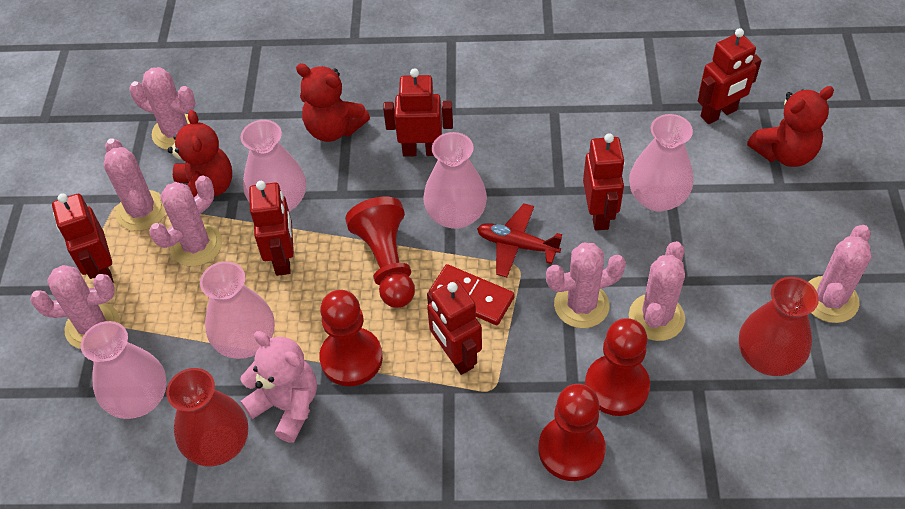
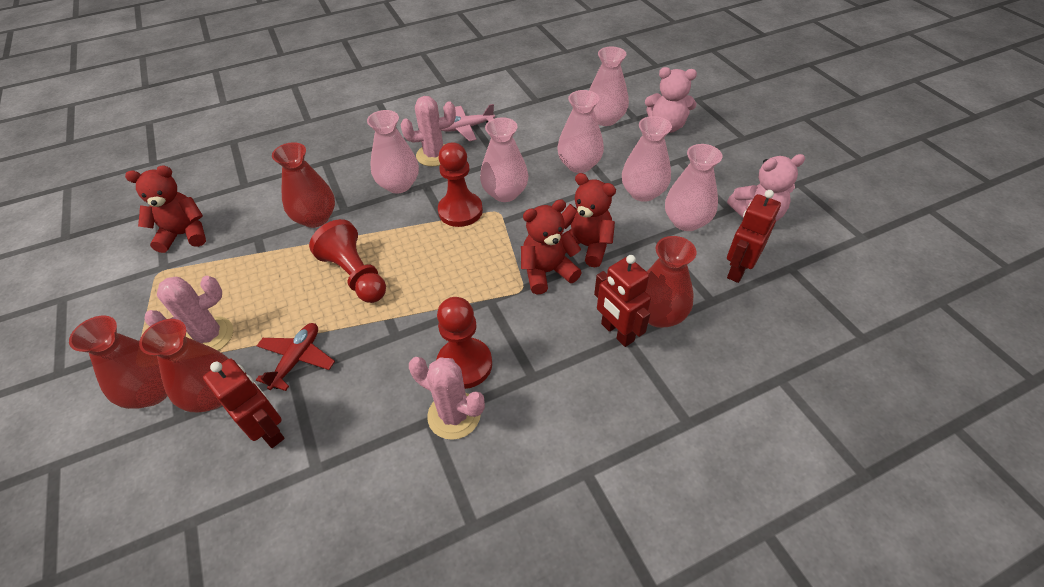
pink cactus: [30,265,120,349] [104,138,166,231] [129,67,196,150] [149,176,222,267] [546,243,626,328] [629,241,685,341] [809,225,871,323] = 7 -> [145,276,233,351] [401,96,456,167] [409,357,485,440] = 3
pink plane: none = 0 -> [441,104,495,141] = 1
pink teddy bear: [240,331,317,443] = 1 -> [645,67,697,133] [727,154,805,221] = 2
pink vase: [81,321,167,419] [200,261,274,359] [240,120,306,212] [423,132,487,229] [629,114,693,212] = 5 -> [367,110,419,193] [480,117,528,202] [557,90,604,173] [589,47,629,126] [622,116,672,202] [665,144,722,231] = 6
red domino: [429,264,515,325] = 1 -> none = 0
red pawn: [319,290,383,386] [345,197,415,308] [538,384,606,481] [585,318,650,416] = 4 -> [309,219,386,303] [436,297,492,389] [438,142,483,227] = 3
red robot: [52,193,114,283] [249,181,294,276] [383,68,453,157] [427,279,482,375] [583,133,625,231] [698,28,762,124] = 6 -> [203,359,285,448] [594,255,651,347] [727,190,781,283] = 3
red vase: [166,368,248,466] [739,277,819,376] = 2 -> [69,316,167,409] [139,319,229,412] [272,142,335,228] [645,236,697,328] = 4

